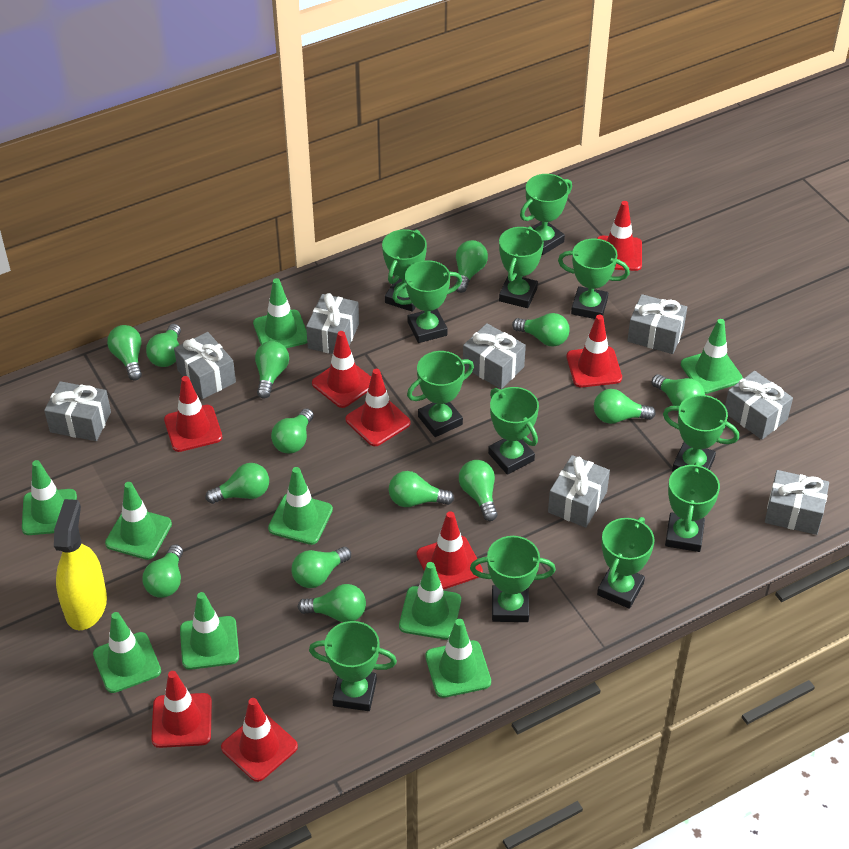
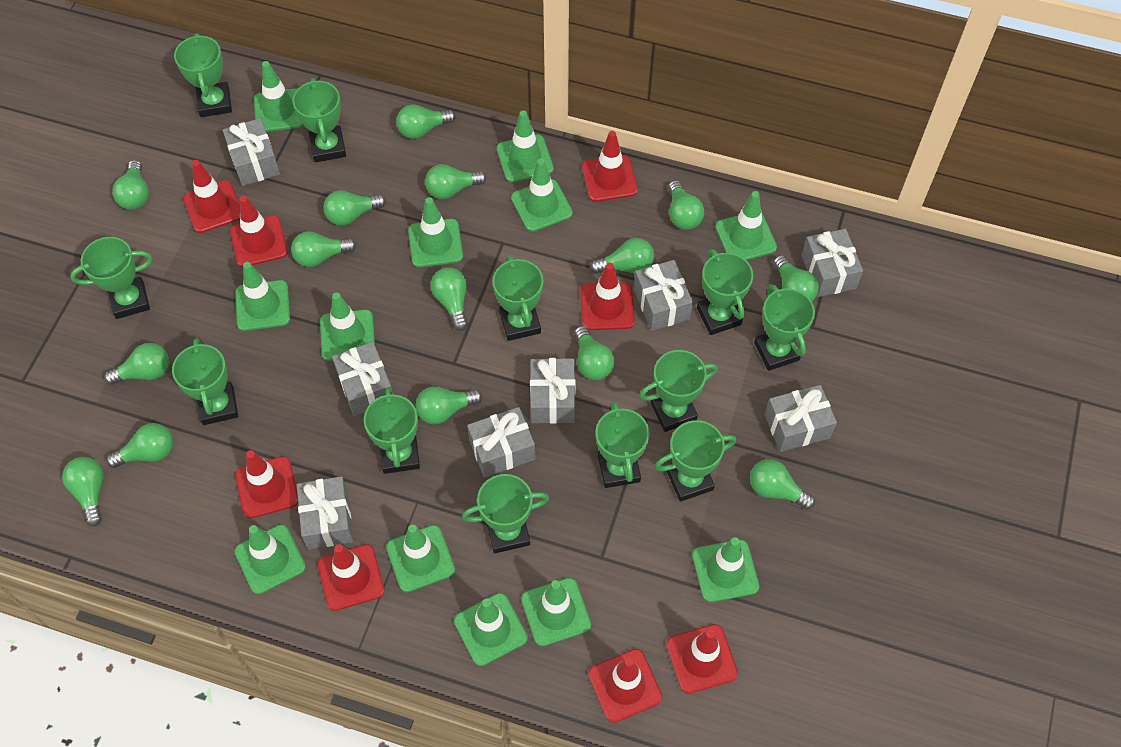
green light bulb: [107,325,142,381] [142,544,183,598] [146,324,181,367] [206,463,269,504] [255,341,289,399] [271,408,314,454] [291,547,351,588] [298,584,366,622] [389,471,454,507] [455,240,488,293] [459,460,497,521] [512,313,570,347] [594,389,656,424] [652,374,705,406] = 14 -> [62,457,103,527] [104,343,169,385] [106,423,173,468] [112,160,149,210] [291,231,356,267] [323,190,386,226] [396,105,456,139] [416,387,482,424] [425,164,486,199] [430,267,468,331] [574,326,614,380] [590,238,654,274] [668,180,704,230] [750,459,815,510] [773,255,819,301] = 15
green traffic cone: [22,460,77,535] [93,612,161,693] [105,482,172,560] [180,592,239,670] [253,278,307,348] [268,467,333,545] [399,562,461,640] [425,619,491,698] [681,319,743,394] = 9 -> [234,524,306,594] [235,262,290,331] [254,61,303,132] [320,293,375,361] [386,524,455,592] [408,197,463,267] [454,593,528,666] [497,110,554,182] [511,159,573,232] [521,578,591,646] [692,537,759,602] [715,191,777,260] = 12
yellow spray bottle: [54,499,107,630] = 1 -> none = 0

